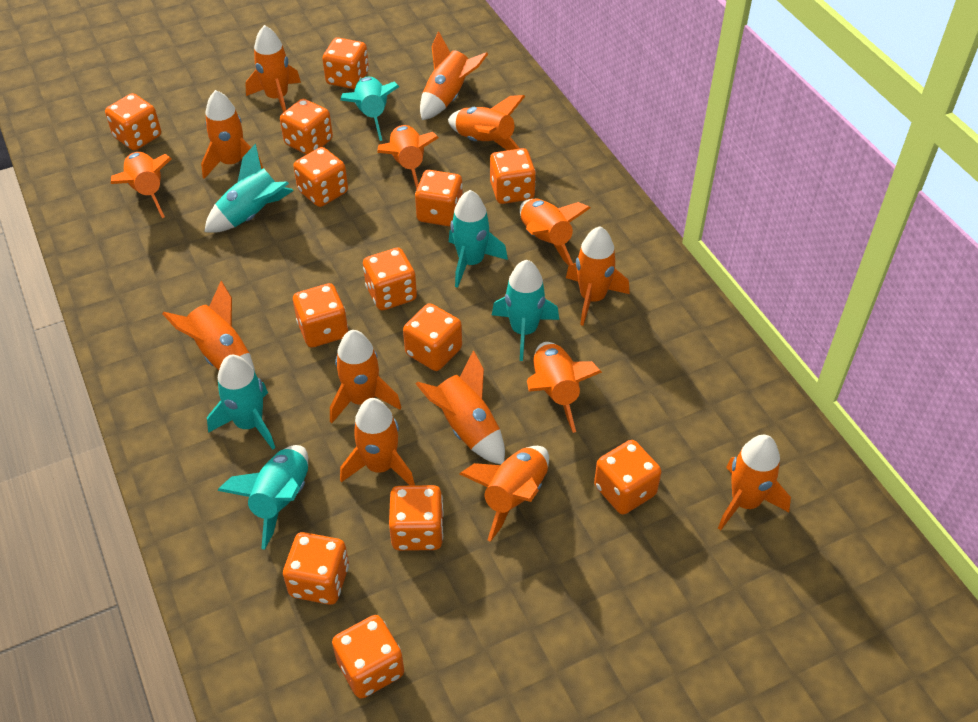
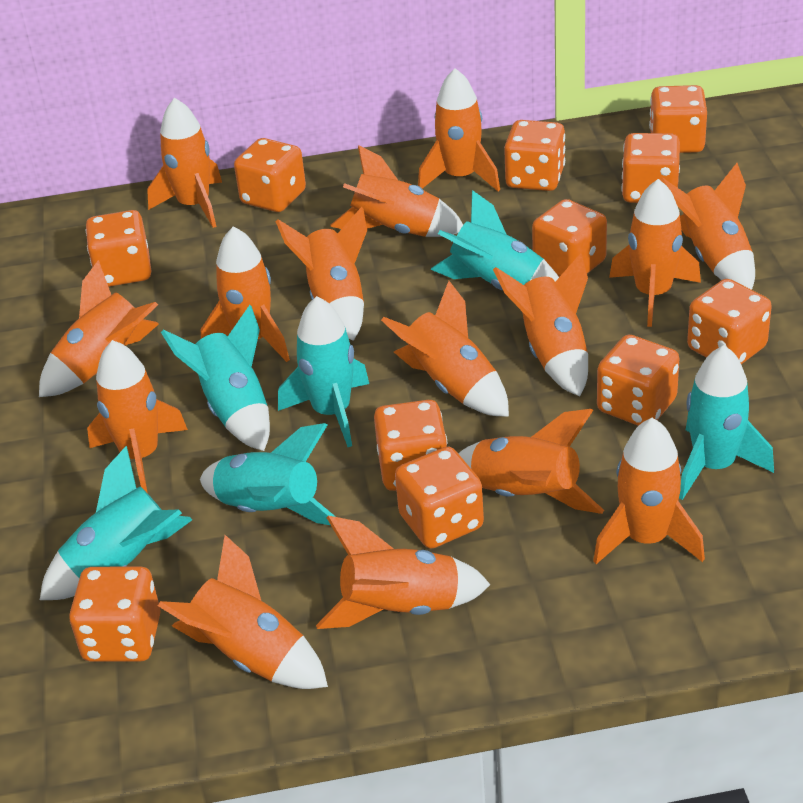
orange dice: [105,93,161,150] [280,99,333,155] [283,532,349,605] [293,147,348,207] [293,283,348,348] [322,37,369,89] [332,615,404,699] [363,248,417,311] [389,485,444,551] [403,303,462,371] [415,170,463,226] [490,148,536,204] [594,440,661,515] = 13 -> [69,566,161,662] [86,210,151,287] [234,138,306,212] [374,400,447,491] [395,447,484,549] [504,120,565,191] [532,199,607,277] [597,335,679,426] [621,133,680,203] [649,85,707,153] [687,279,772,364] = 11

